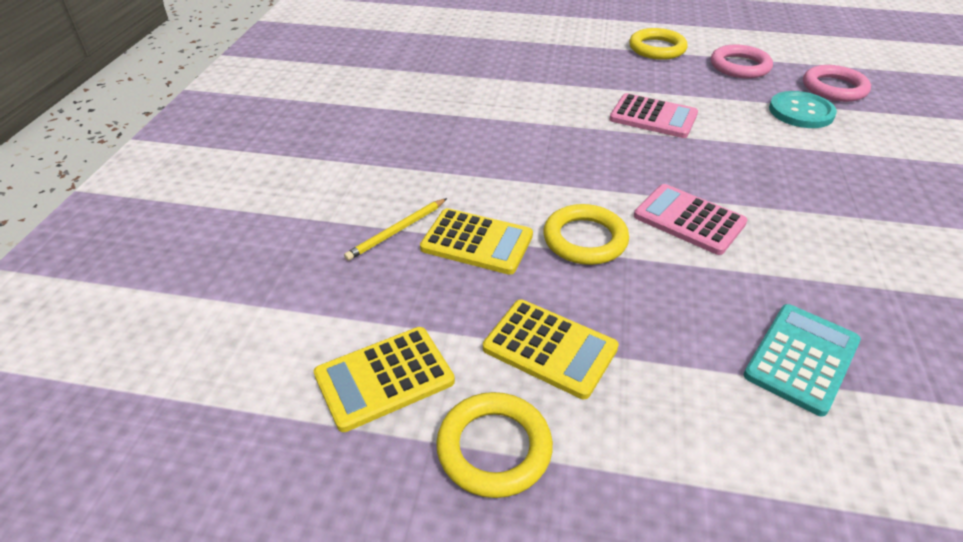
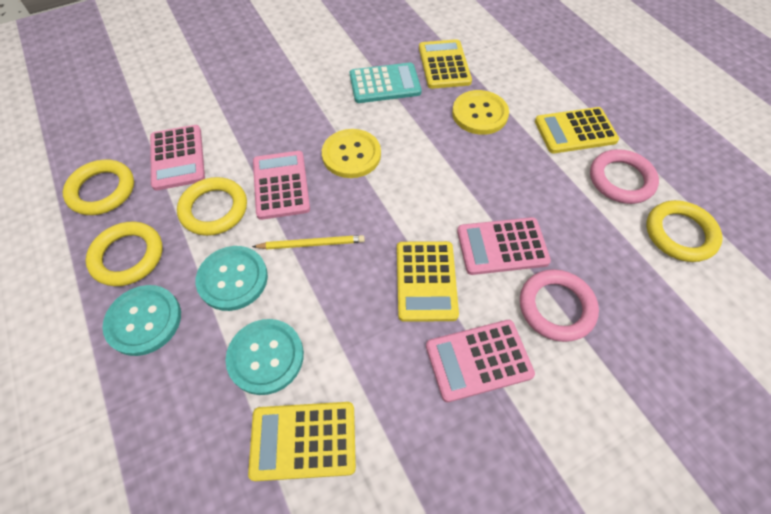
pink calculator: [609,93,698,138] [634,184,747,255] = 2 -> [150,125,205,191] [253,151,310,220] [426,320,535,402] [457,217,551,275] = 4
turquoise button: [769,91,837,128] = 1 -> [102,285,181,356] [195,246,268,311] [225,319,304,395] = 3
yellow button: none = 0 -> [322,129,381,178] [452,90,509,135] = 2
yellow calculator: [314,327,455,432] [420,208,533,275] [483,300,619,399] = 3 -> [248,402,356,481] [397,241,459,322] [419,39,472,89] [535,107,619,153] = 4
yellow ring: [436,392,553,498] [544,204,629,265] [629,28,688,60] = 3 -> [63,160,134,215] [86,221,163,286] [177,177,247,236] [646,200,723,262] = 4

